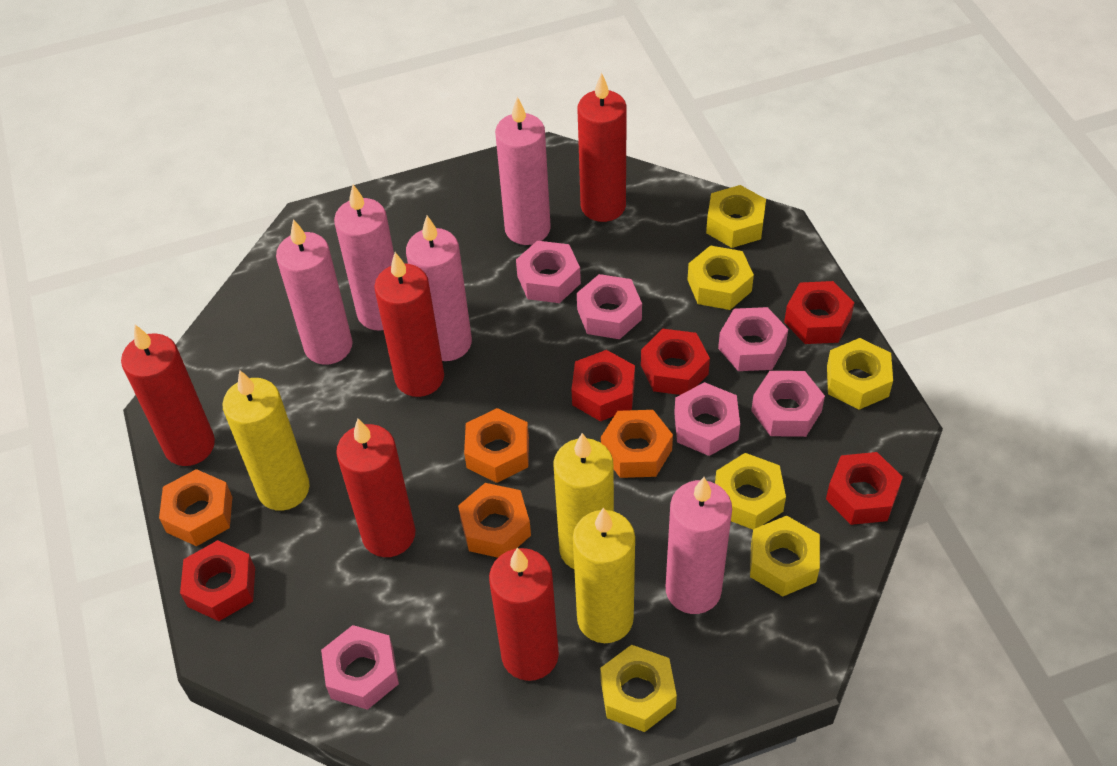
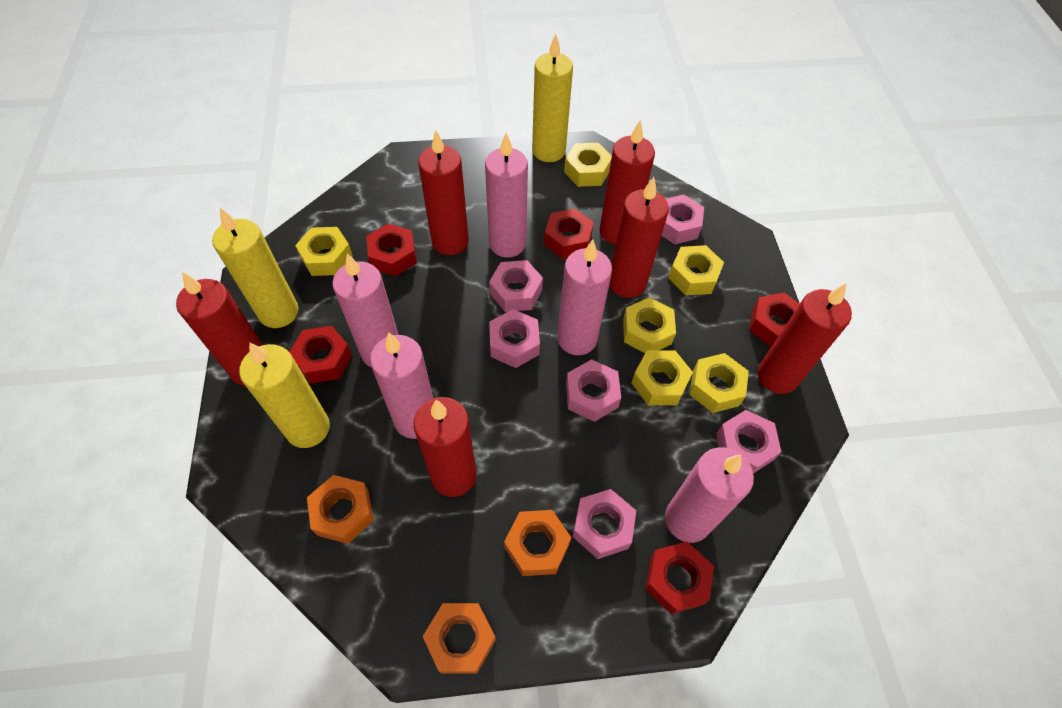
orange nut: [159,469,232,546] [458,483,531,558] [464,408,529,483] [601,410,673,478] = 4 -> [307,475,374,544] [423,603,496,674] [504,510,571,576] = 3
red candle: [121,325,215,466] [336,419,415,557] [374,252,444,397] [489,548,559,681] [578,73,627,222] = 5 -> [176,272,263,386] [413,397,477,497] [418,130,469,255] [599,120,655,245] [609,177,669,298] [758,283,852,394] = 6

